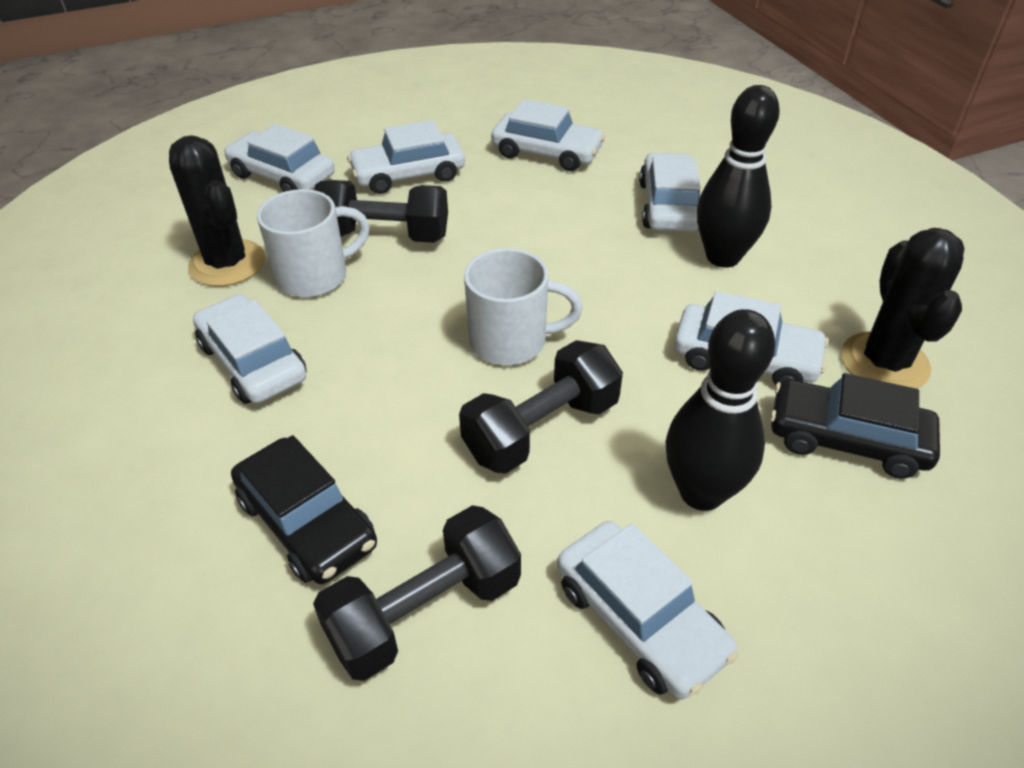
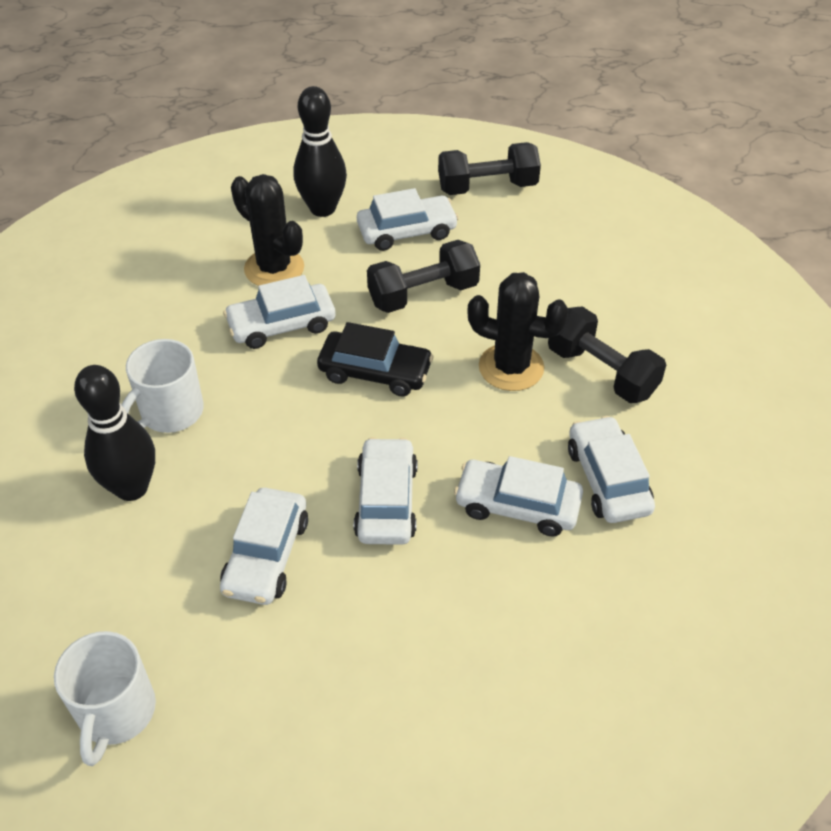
black car: [231,435,377,584] [770,373,940,479] = 2 -> [317,322,434,396] = 1
white car: [193,294,307,404] [224,124,335,192] [347,120,465,194] [491,99,605,171] [557,521,738,700] [639,153,701,232] [674,291,829,385] = 7 -> [220,488,308,605] [223,275,336,349] [354,437,417,545] [357,188,459,251] [454,456,583,537] [568,416,655,523] = 6

